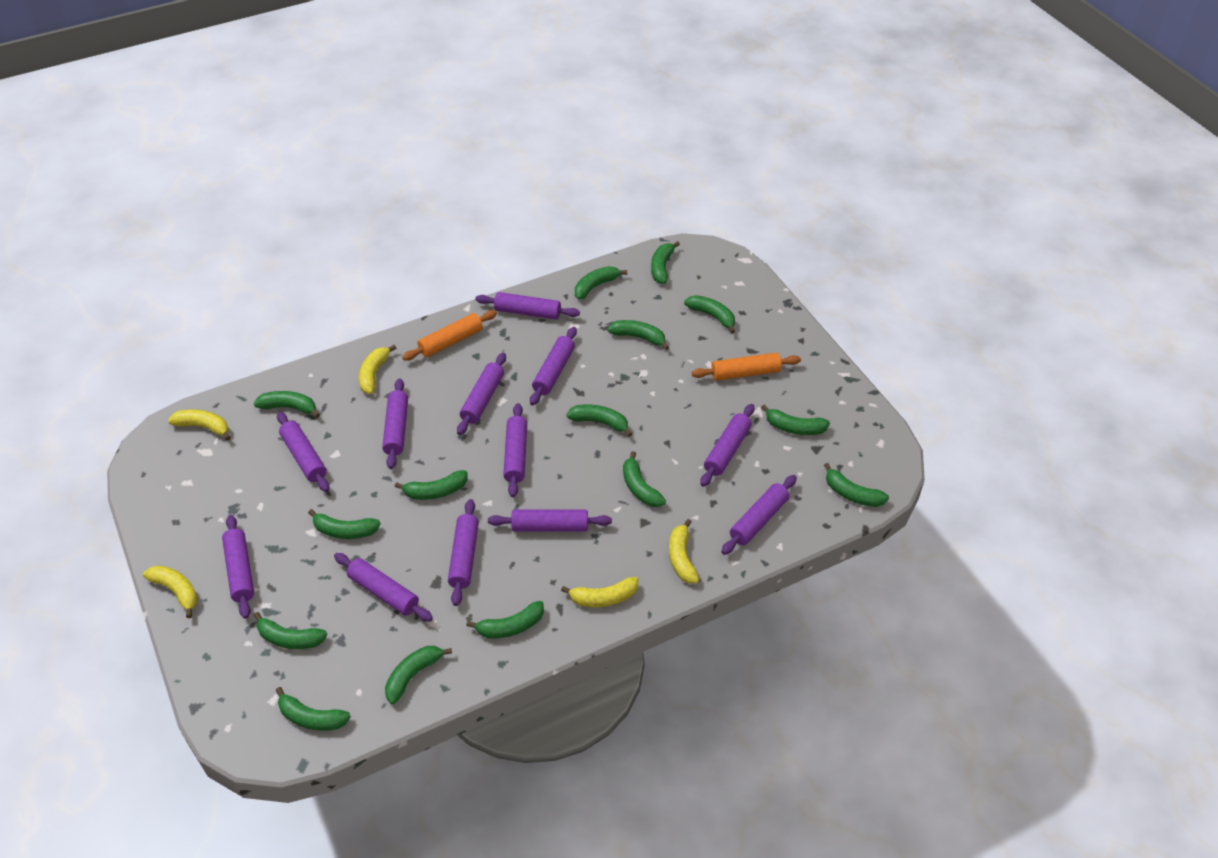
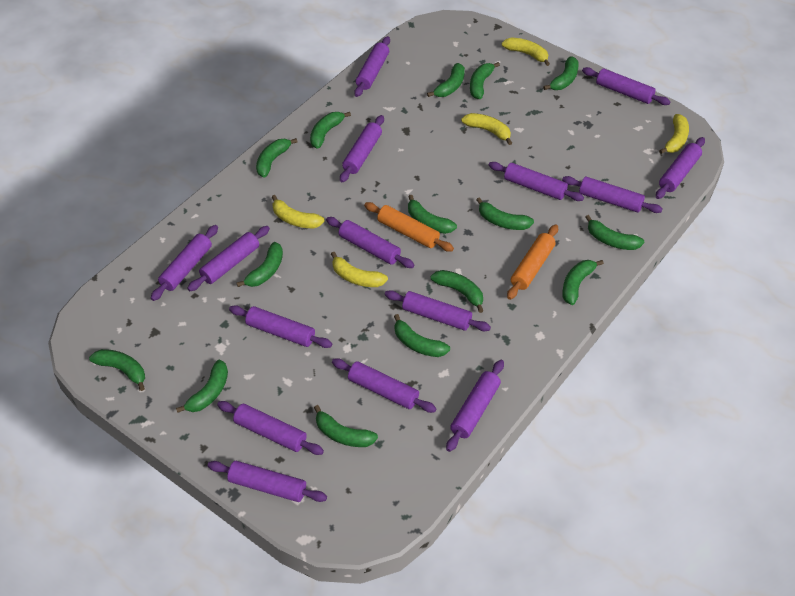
purple rolling pin: [222,515,254,619] [277,412,329,492] [334,553,433,622] [382,378,408,469] [448,499,479,606] [457,353,506,435] [475,292,580,320] [488,510,612,531] [503,403,527,497] [530,327,577,405] [700,404,754,487] [721,475,797,555] = 12 -> [151,225,218,301] [187,226,270,291] [208,461,327,502] [217,401,324,455] [229,305,332,348] [326,217,414,268] [332,358,437,413] [340,115,384,182] [354,36,390,97] [385,290,491,331] [446,360,504,452] [489,162,584,201] [562,176,662,213] [582,67,670,105] [656,137,705,199] = 15

